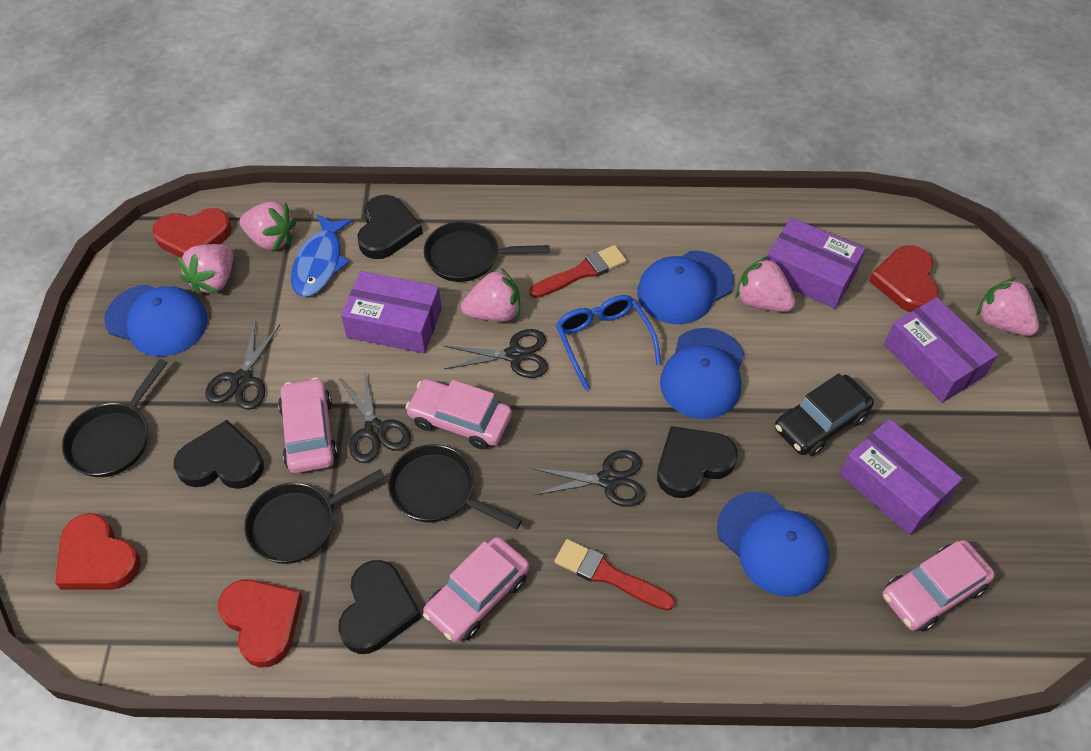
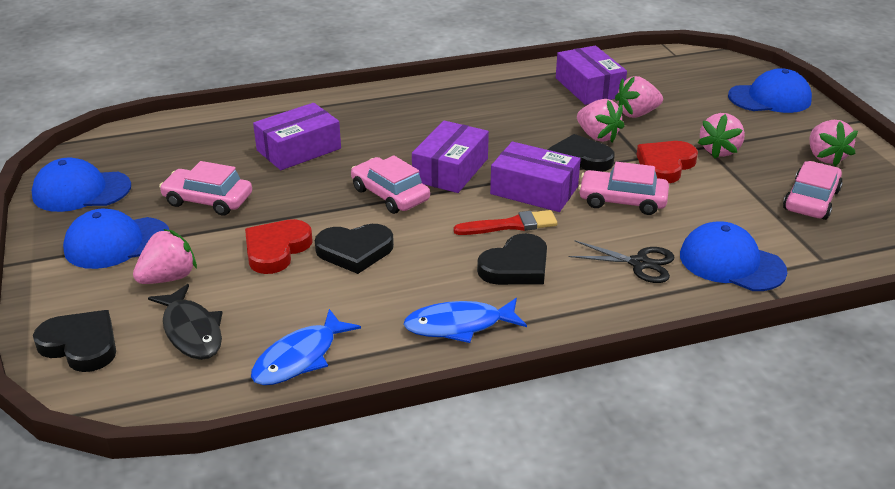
black car: [775,373,874,456] = 1 -> none = 0
black fish: none = 0 -> [148,284,223,360] = 1
black pan: [62,359,167,477] [244,469,385,564] [388,444,522,529] [424,221,550,282] = 4 -> none = 0
black scissors: [205,321,280,410] [339,372,411,463] [444,329,548,378] [532,450,645,507] = 4 -> [568,240,675,283] = 1
blue fish: [291,214,353,297] = 1 -> [251,309,361,385] [403,298,527,343] = 2
blue glasses: [556,295,661,390] = 1 -> none = 0
red brush: [529,245,627,298] [554,539,675,611] = 2 -> [453,210,557,235] = 1
red heart: [55,513,141,590] [152,208,232,258] [218,579,303,668] [869,245,939,312] = 4 -> [245,219,312,274] [637,141,698,183] = 2

